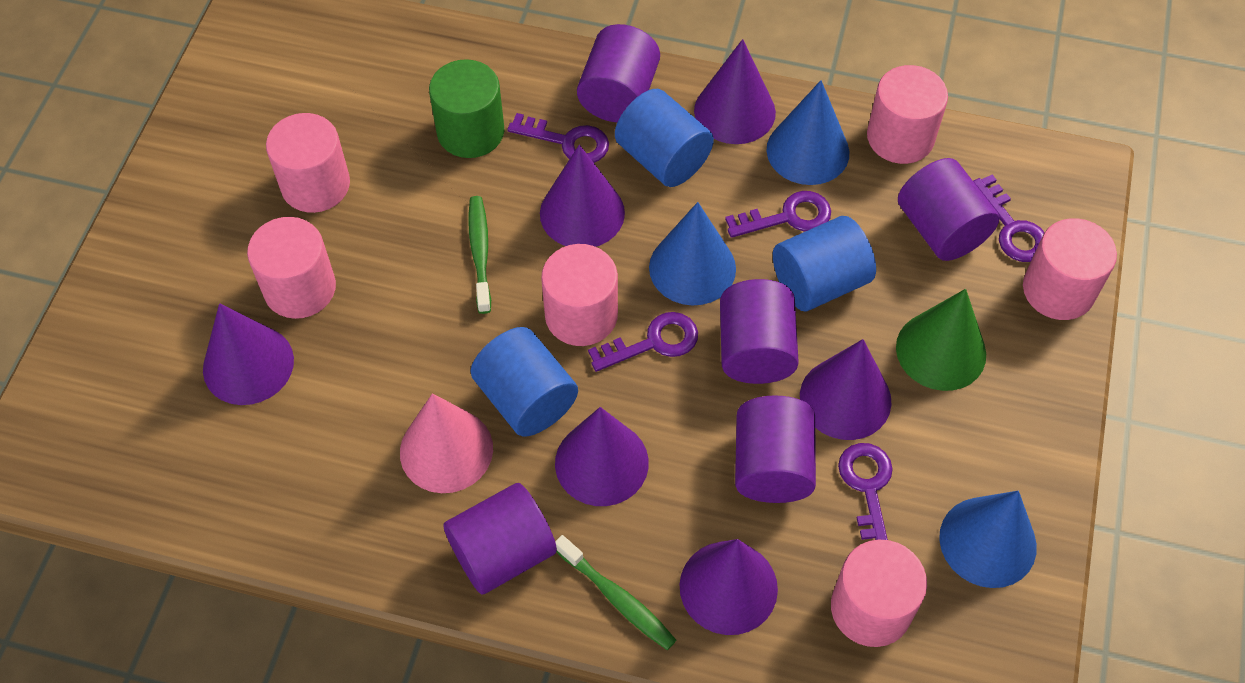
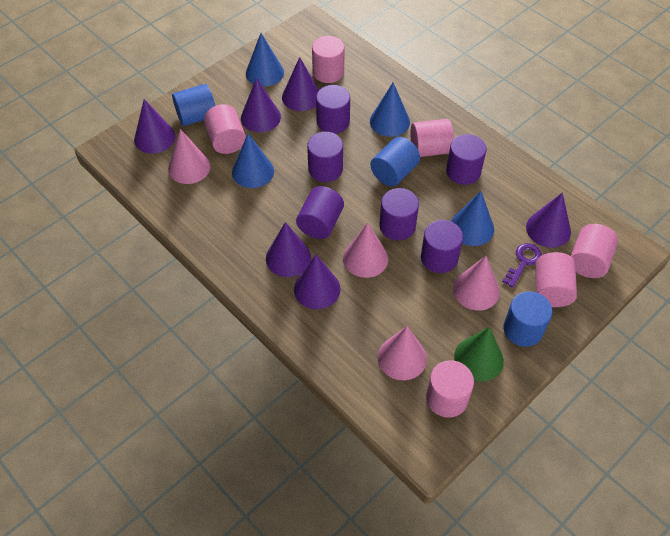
blue cone: [649,202,736,306] [767,80,849,185] [939,491,1037,588] = 3 -> [232,134,274,188] [246,33,284,87] [370,82,410,137] [451,191,494,246] = 4
green cylinder: [429,59,504,158] = 1 -> none = 0
green toothbrush: [468,196,491,314] [555,535,676,650] = 2 -> none = 0
pink cone: [400,393,493,493] = 1 -> [168,129,210,184] [343,223,388,278] [378,326,427,381] [453,256,500,310] = 4
purple cylinder: [443,483,557,595] [577,24,660,122] [720,279,799,384] [735,395,816,503] [898,158,999,261] = 5 -> [296,186,344,239] [307,132,343,182] [316,85,350,134] [379,188,419,240] [421,220,463,273] [446,134,487,185] = 6
purple key: [507,113,609,163] [588,312,698,372] [725,191,831,238] [838,443,893,544] [973,174,1044,262] = 5 -> [502,243,542,288] = 1

